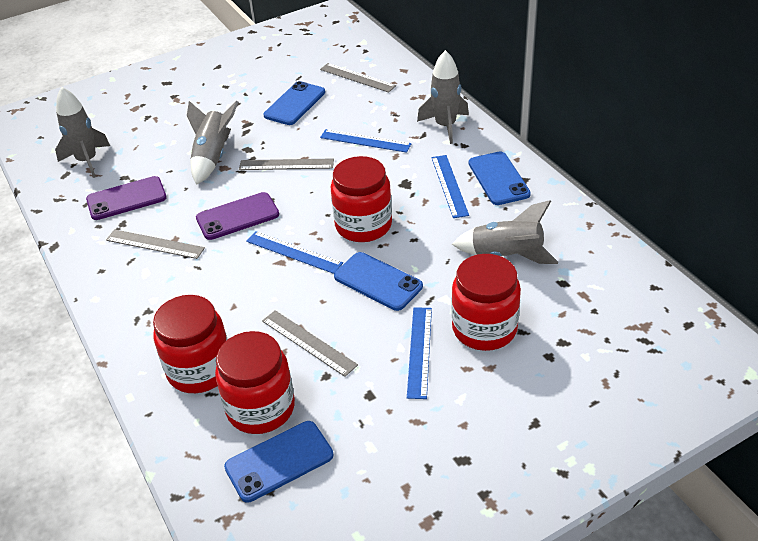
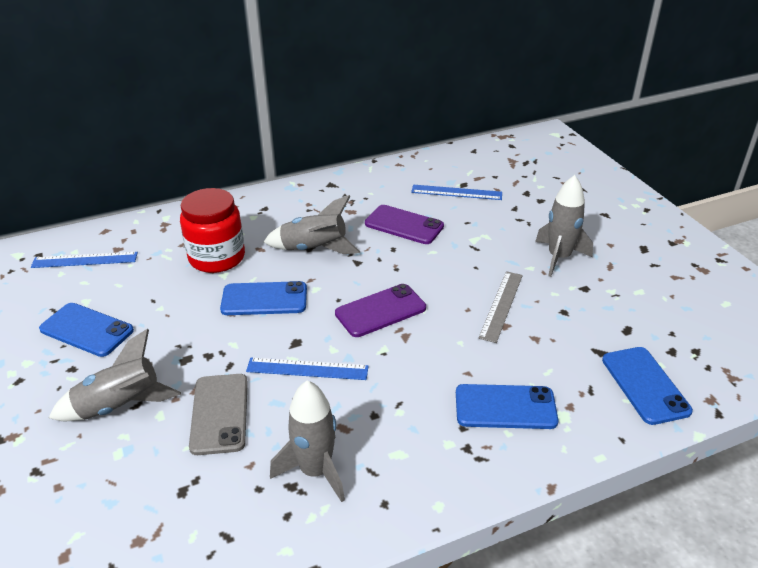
blue ruler: [246,231,343,274] [320,129,412,153] [407,307,432,399] [431,155,469,218] = 4 -> [31,252,138,268] [246,358,369,380] [411,185,502,200] = 3
grey phone: none = 0 -> [189,374,248,455] = 1
grey ruler: [106,229,205,259] [239,158,334,170] [262,310,358,377] [320,63,396,93] = 4 -> [478,271,523,343] = 1
red jar: [153,295,228,393] [215,331,295,434] [331,156,392,242] [451,254,521,351] = 4 -> [180,188,245,273] = 1

